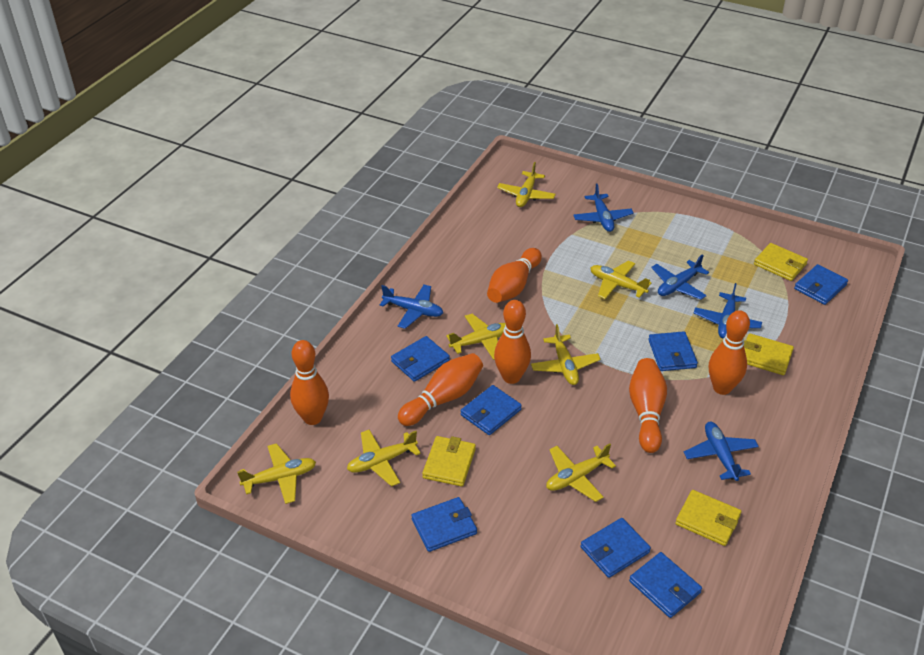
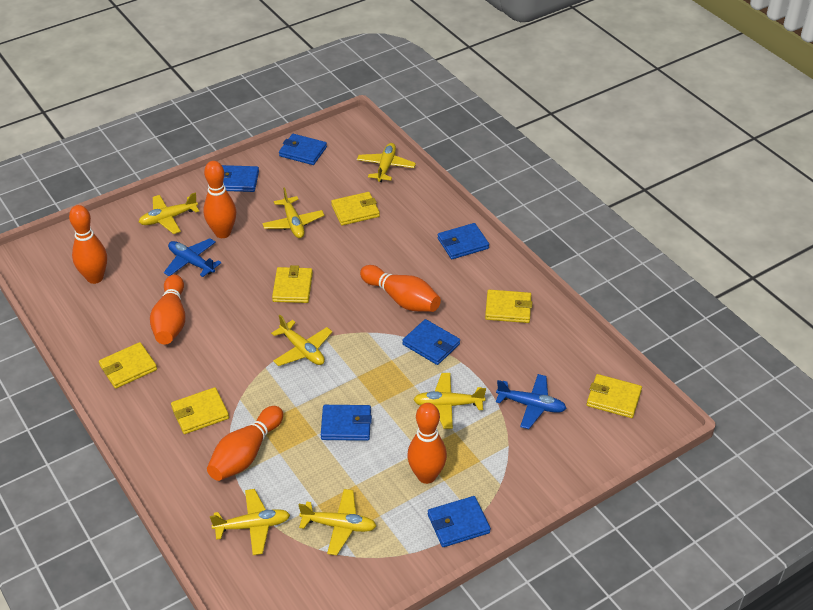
blue plane: [379,285,443,329] [573,184,634,232] [651,254,709,300] [684,422,759,481] [694,283,762,339] = 5 -> [164,238,221,277] [496,374,567,429] = 2
blue wallet: [391,336,450,382] [411,497,477,552] [461,385,522,435] [580,518,651,578] [629,552,702,618] [648,331,698,371] [794,264,848,305] = 7 -> [222,165,259,192] [279,134,327,165] [321,405,372,441] [402,319,460,365] [428,496,491,547] [437,223,489,259] = 6
yellow wallet: [422,436,476,487] [675,490,741,546] [744,333,794,375] [754,243,808,281] = 4 -> [99,342,157,389] [171,387,229,434] [272,265,313,303] [331,192,380,226] [485,290,532,323] [587,374,642,418] = 6

